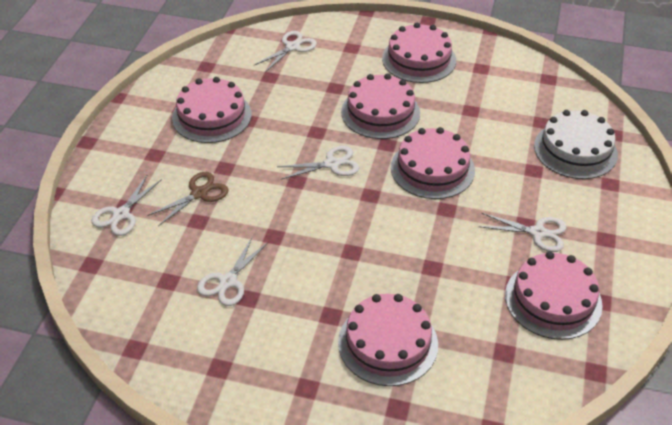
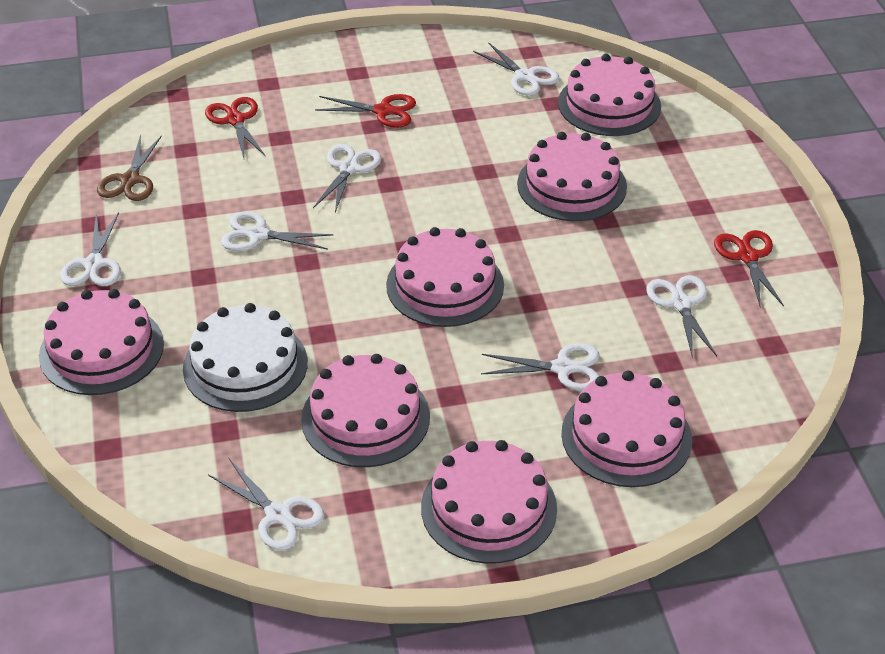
pink cake: [172,77,251,143] [338,294,438,386] [341,73,420,139] [382,23,456,83] [391,127,475,199] [505,251,603,340] = 6 -> [39,289,164,395] [301,354,430,467] [386,227,504,327] [421,440,557,564] [517,132,627,221] [558,54,661,136] [561,371,692,487] = 7
red scissors: none = 0 -> [205,97,266,158] [315,94,416,128] [714,230,784,306] = 3
white scissors: [92,175,162,236] [197,238,268,306] [254,31,317,72] [277,146,360,179] [478,213,567,252] = 5 -> [60,212,121,286] [208,459,324,550] [221,212,333,251] [313,144,381,212] [473,42,559,96] [481,343,599,391] [646,275,717,359] = 7

